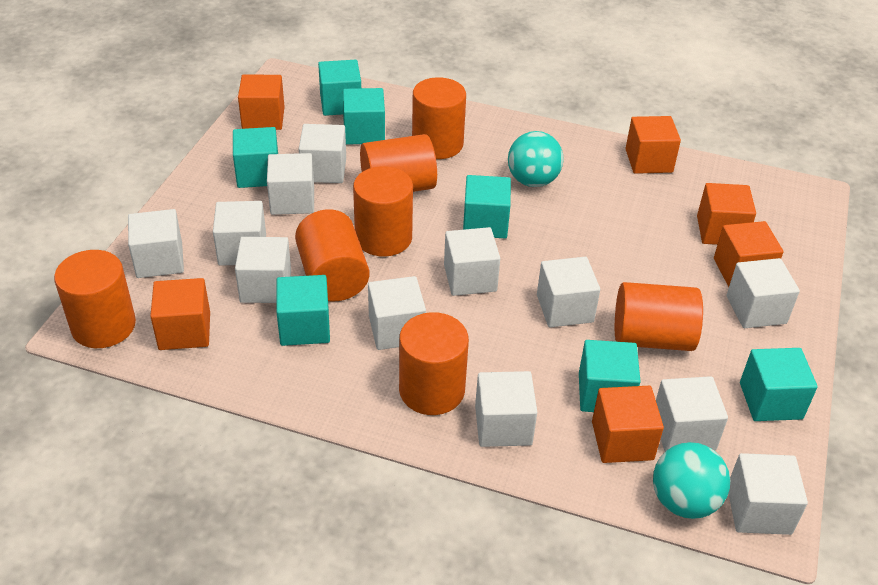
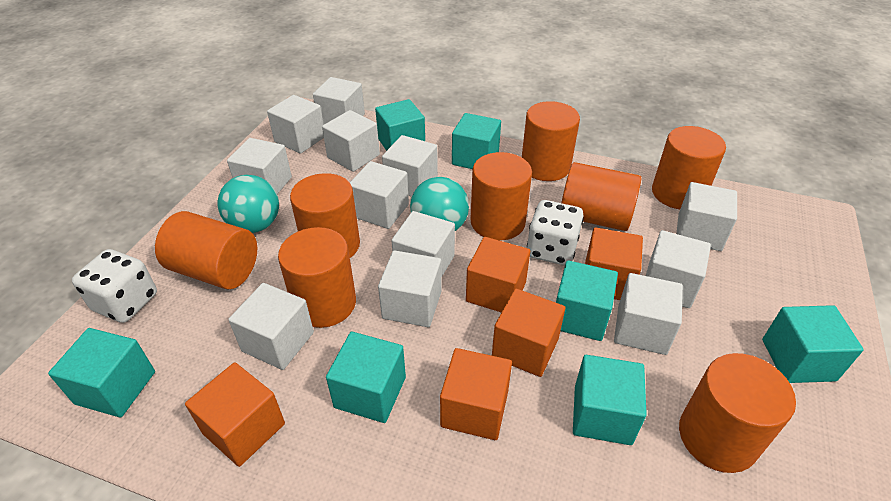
orange cube: [150,278,210,350] [238,75,285,130] [592,386,664,463] [626,116,681,174] [697,183,756,245] [714,221,783,287] = 6 -> [185,362,285,467] [440,348,512,440] [466,237,530,313] [492,289,565,377] [585,227,643,300] = 5
orange cylinder: [54,250,136,348] [295,209,370,301] [353,166,413,257] [360,134,437,192] [399,312,469,415] [412,77,466,159] [615,282,703,351] = 7 -> [155,211,257,289] [278,227,356,328] [290,173,360,258] [471,152,532,240] [522,101,580,181] [561,162,641,231] [652,126,726,209] [679,353,796,473] = 8
white dice: none = 0 -> [72,249,157,323] [527,200,584,265] = 2

